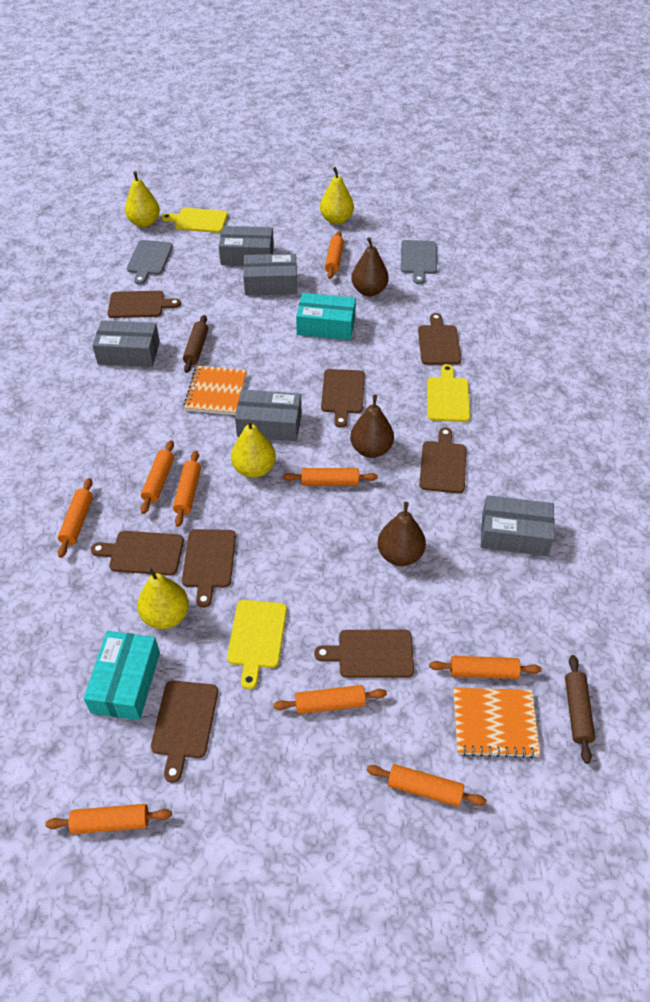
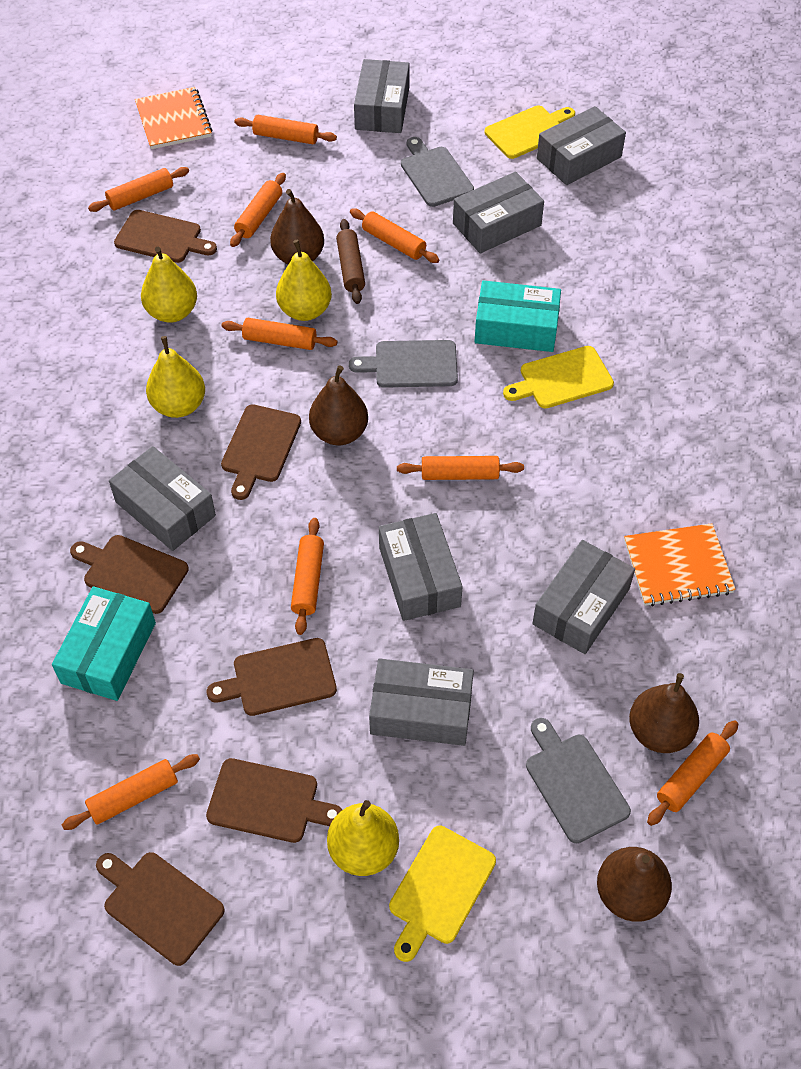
brown cutting board: [91,531,184,576] [108,291,181,318] [151,680,218,783] [182,529,236,608] [314,630,414,678] [321,369,365,428] [418,313,461,365] [419,427,466,493] = 8 -> [70,535,189,614] [96,852,225,966] [114,210,217,263] [206,758,342,843] [207,638,337,716] [221,404,301,500] = 6
brown pear: [350,395,394,458] [352,237,389,296] [377,502,426,566] = 3 -> [270,189,324,265] [309,365,368,445] [597,847,672,922] [629,673,699,753] = 4
brown rolling pin: [183,315,208,373] [565,655,595,764] = 2 -> [336,219,365,304] = 1
grey box: [92,320,160,367] [219,226,274,266] [235,389,302,441] [243,254,297,295] [481,495,554,556] = 5 -> [109,446,216,551] [354,59,410,133] [369,658,474,746] [379,513,463,621] [453,172,544,253] [532,540,635,654] [537,106,626,185] = 7
grey cutting board: [127,240,173,285] [401,240,437,284] = 2 -> [349,340,458,388] [401,137,474,207] [526,718,631,843] = 3

